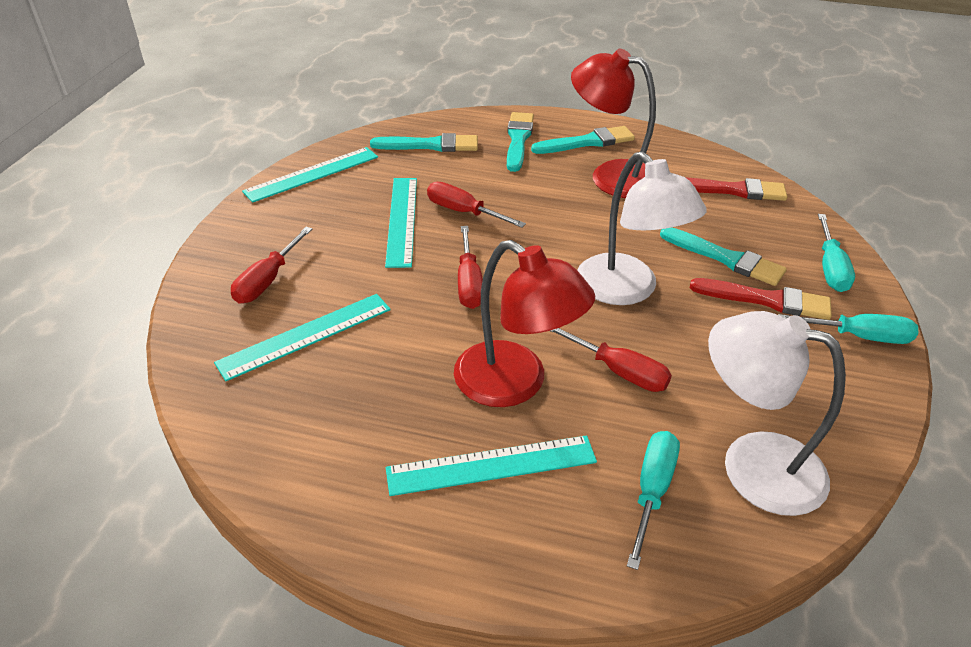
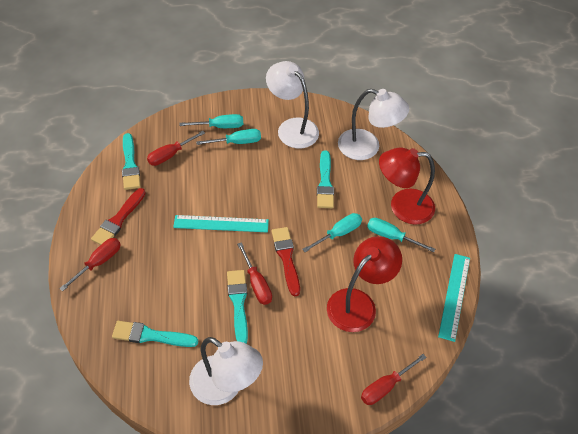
turquoise ruler: [214,294,391,381] [242,147,378,203] [385,178,417,268] [386,435,597,496] = 4 -> [173,215,269,233] [438,254,470,342] = 2
turquoise screwdriver: [627,431,680,570] [778,314,918,344] [818,214,855,292] = 3 -> [179,114,243,128] [196,129,261,145] [302,213,362,252] [367,218,435,252] = 4
white lamp: [577,152,707,305] [708,311,846,516] = 2 -> [189,337,263,405] [266,61,319,149] [338,89,409,160] = 3

